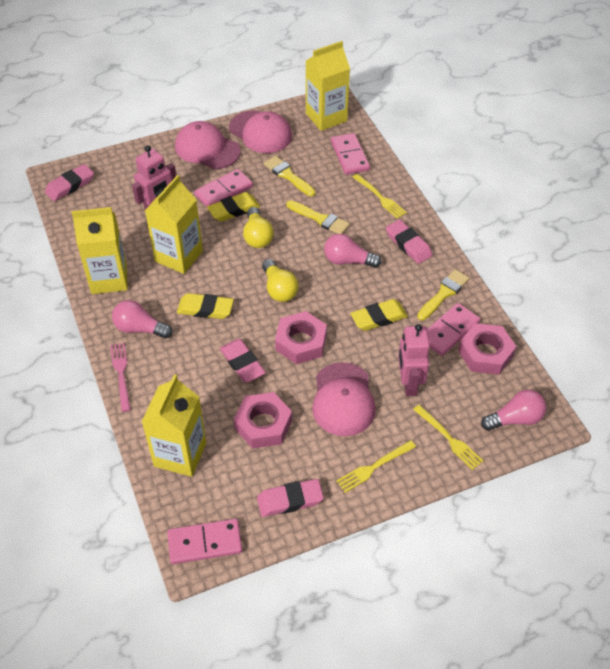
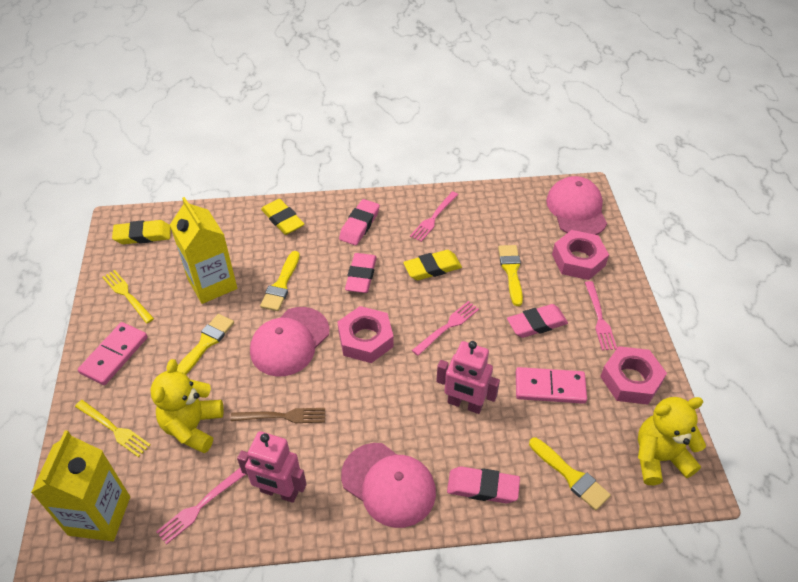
brown fork: none = 0 -> [231,408,325,423] = 1
pink domino: [167,519,242,564] [195,169,253,207] [331,133,370,175] [427,303,480,356] = 4 -> [78,322,148,385] [516,367,587,404] = 2
pink fork: [110,343,131,412] = 1 -> [156,468,246,545] [410,191,458,242] [412,301,479,356] [585,281,617,350] = 4
pink light bulb: [112,300,172,338] [324,234,381,268] [481,390,546,431] = 3 -> none = 0
yellow brush: [264,155,315,196] [286,200,350,234] [417,269,469,320] = 3 -> [177,314,234,375] [260,251,300,311] [498,245,523,306] [529,437,611,511] = 4
yellow carton: [72,207,128,294] [142,374,207,477] [145,175,203,274] [306,41,350,131] = 4 -> [31,430,130,541] [170,197,237,304] = 2
yellow fork: [336,440,416,493] [353,174,407,219] [413,405,483,470] = 3 -> [75,400,150,457] [102,270,154,324] = 2
yellow light bulb: [243,207,274,248] [262,259,299,302] = 2 -> none = 0
yellow teddy bear: none = 0 -> [150,359,224,453] [638,397,706,485] = 2

